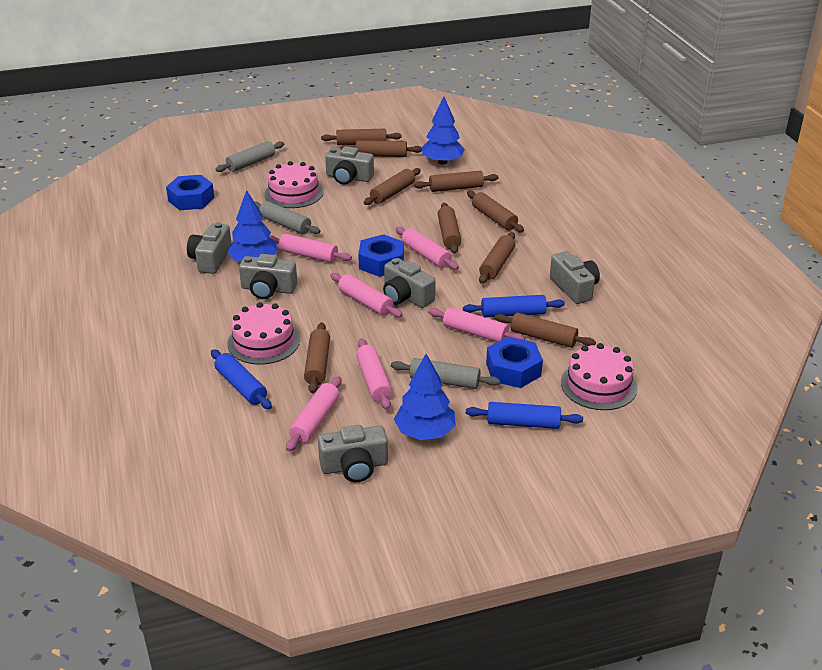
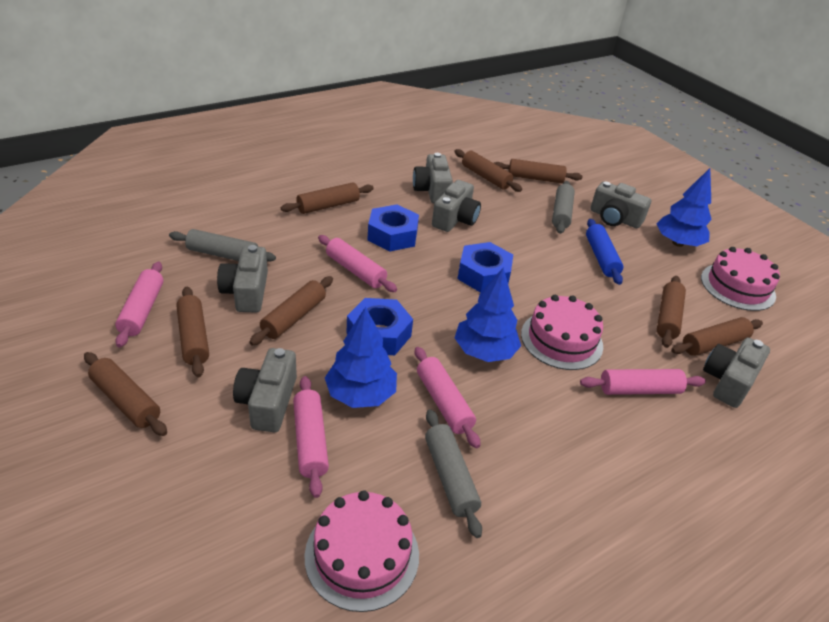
blue rolling pin: [211,349,272,409] [463,295,565,317] [466,402,583,429] = 3 -> [586,219,623,285] = 1
brown rolling pin: [304,322,330,393] [321,129,402,145] [341,140,422,157] [364,168,421,205] [414,171,499,192] [438,203,461,254] [467,191,524,232] [479,232,515,284] [495,312,596,348] = 9 -> [84,352,167,436] [176,287,209,377] [249,276,333,346] [281,182,374,214] [454,149,522,192] [494,159,583,183] [657,276,686,348] [671,317,763,356] = 8
pink rolling pin: [269,233,352,263] [286,376,341,452] [330,273,403,317] [356,339,392,410] [396,227,459,270] [428,307,525,342] = 6 -> [115,262,163,348] [293,376,329,498] [318,235,397,292] [415,347,480,449] [580,369,706,395] = 5

